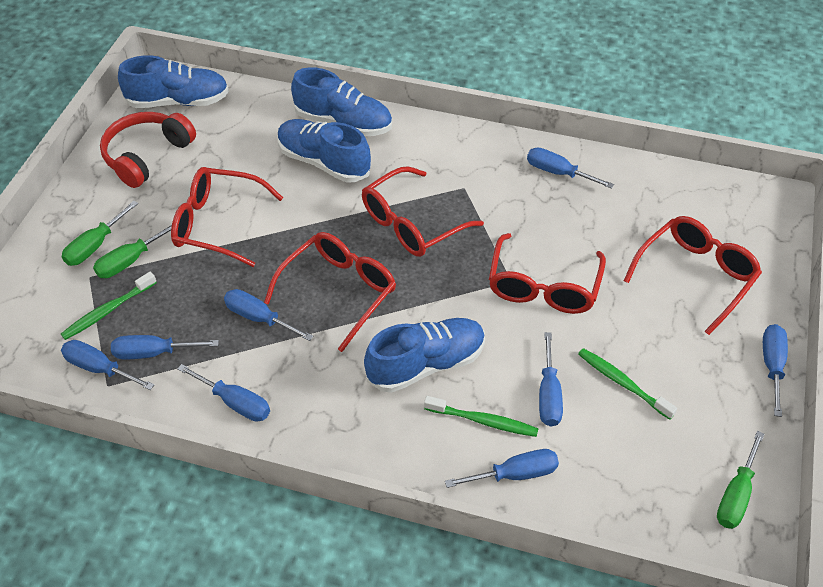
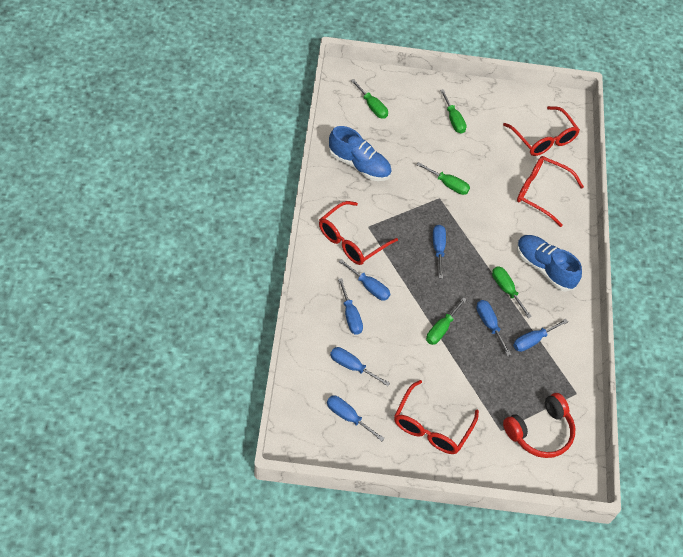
blue screwdriver: [61,340,154,390] [111,335,219,359] [177,364,270,422] [224,289,313,341] [445,449,559,488] [527,148,614,189] [539,332,563,426] [763,324,788,417] = 8 -> [327,396,385,441] [330,347,390,386] [338,278,363,335] [339,259,390,301] [433,225,446,278] [476,300,511,356] [513,319,568,352] = 7
blue shoe: [118,55,229,108] [278,119,371,182] [291,67,392,136] [364,318,485,393] = 4 -> [329,126,392,181] [517,235,582,291] = 2
green screwdriver: [62,201,138,266] [93,224,172,278] [717,431,764,529] = 3 -> [351,79,388,119] [416,162,470,195] [426,297,467,345] [440,89,466,134] [492,266,532,318] = 5
green toothbrush: [61,272,157,340] [424,396,539,437] [578,348,677,420] = 3 -> none = 0
red glasses: [171,167,283,267] [264,232,396,352] [362,166,484,257] [489,233,606,314] [624,216,762,335] = 5 -> [319,201,398,265] [394,380,479,454] [503,106,580,156] [517,156,584,227] = 4

